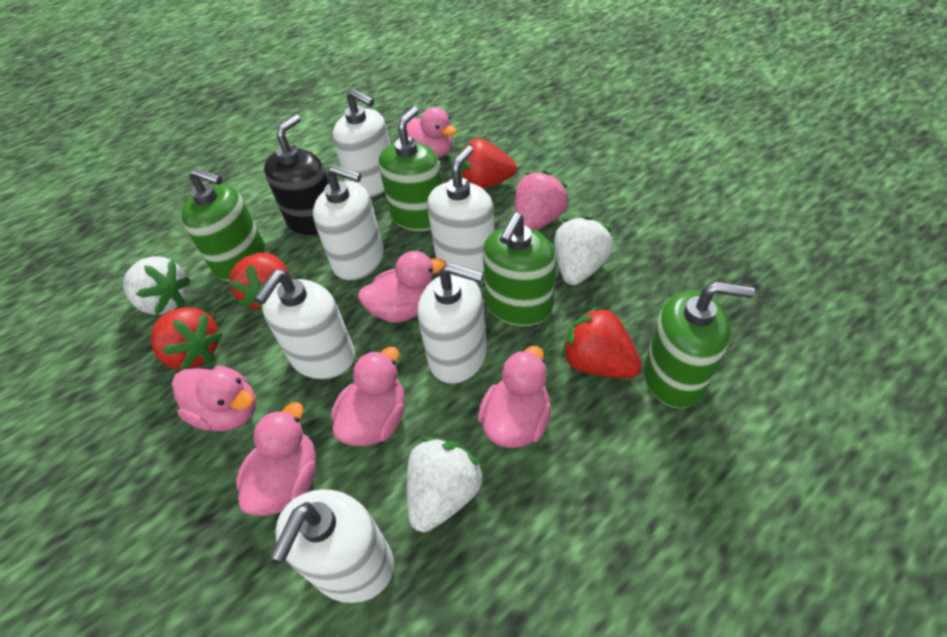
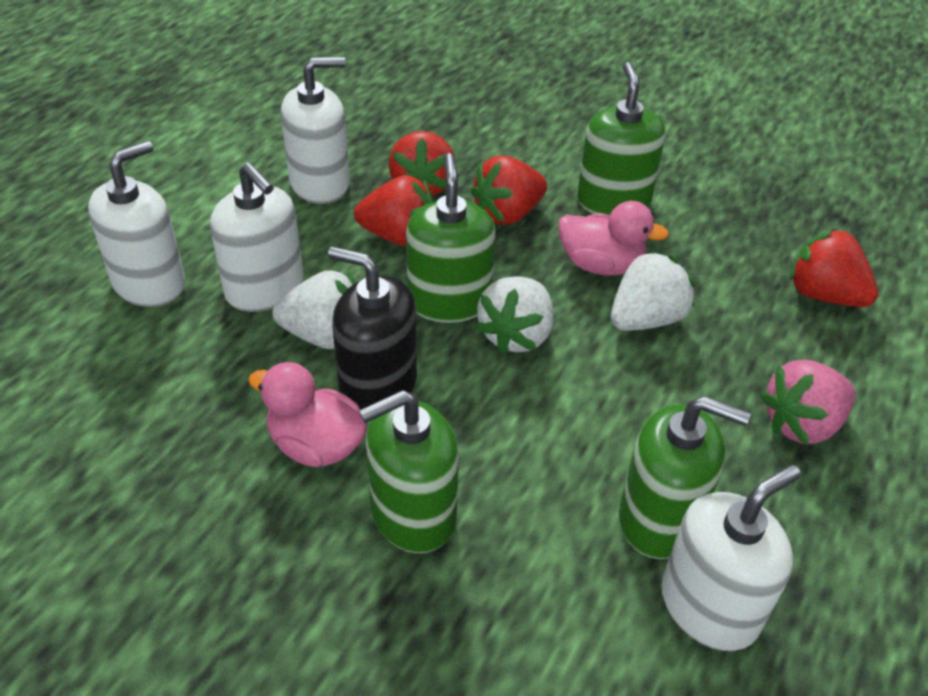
pink duck: [172,366,256,431] [236,402,316,516] [331,347,405,446] [358,251,446,323] [398,107,457,158] [477,346,551,448] = 6 -> [248,362,367,467] [558,201,669,276] = 2
white soap dispenser: [255,270,355,380] [270,489,394,603] [313,165,384,281] [333,89,390,198] [417,263,487,384] [427,146,495,273] = 6 -> [88,141,185,307] [210,162,303,312] [281,57,350,204] [661,465,801,651] = 4

